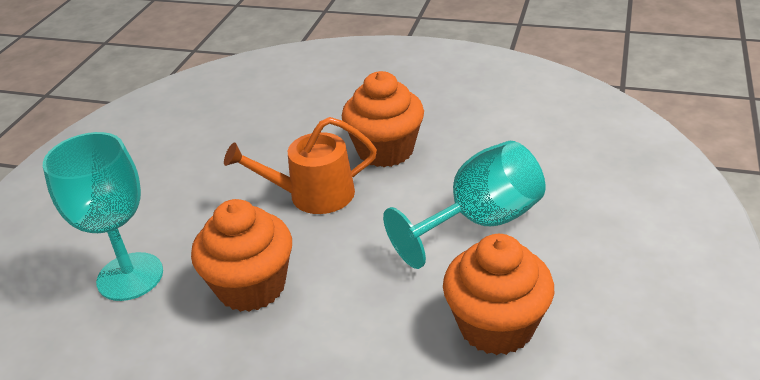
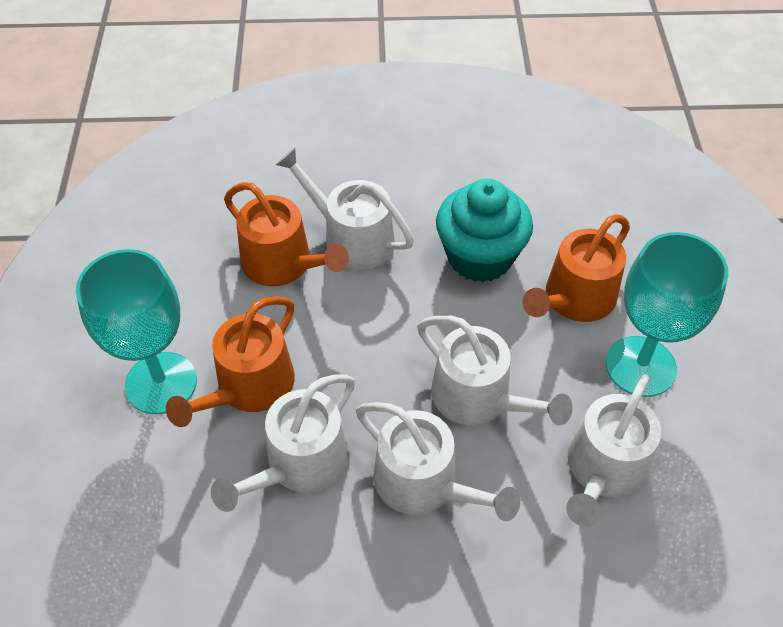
orange cupcake: [191,199,292,312] [342,71,424,167] [443,234,554,355] = 3 -> none = 0
orange watering can: [224,117,377,214] = 1 -> [166,296,295,427] [224,182,349,286] [522,214,630,322] = 3
turquoise cupcake: none = 0 -> [436,179,533,282] = 1
white watering can: none = 0 -> [211,374,355,512] [275,148,414,270] [356,402,520,521] [417,316,573,426] [566,374,661,527] = 5

